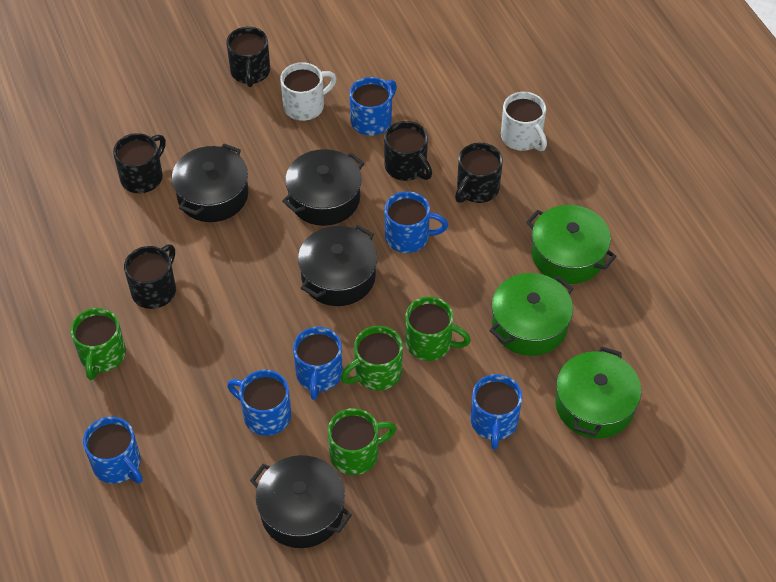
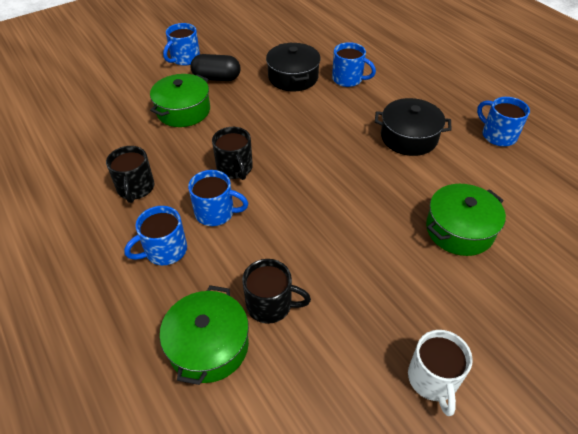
black capsule: none = 0 -> [190,54,241,81] = 1
black mug: [113,133,166,193] [124,245,176,309] [226,27,270,87] [384,121,432,181] [455,143,503,203] = 5 -> [106,146,154,203] [212,127,253,180] [242,259,311,324] = 3
black pot: [172,143,248,222] [250,455,352,548] [282,149,364,226] [298,225,377,306] = 4 -> [266,43,321,91] [375,98,452,156] = 2
blue mug: [83,417,143,484] [227,370,291,436] [293,327,343,400] [349,77,397,136] [385,191,448,253] [471,374,522,450] = 6 -> [124,206,187,265] [163,23,200,66] [188,170,248,226] [332,42,376,87] [477,97,530,146] = 5
green mug: [71,308,126,380] [328,408,397,475] [341,326,403,391] [405,297,471,361] = 4 -> none = 0
white mug: [280,62,337,121] [501,92,547,151] = 2 -> [408,330,473,416] = 1

